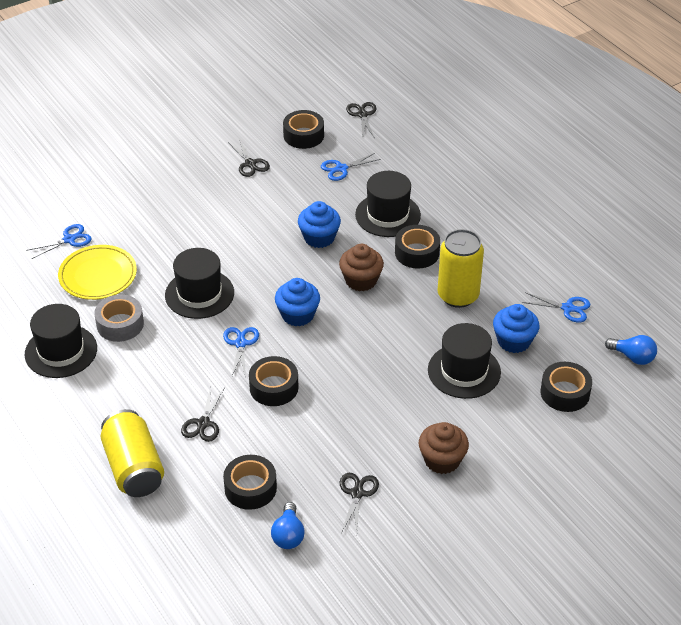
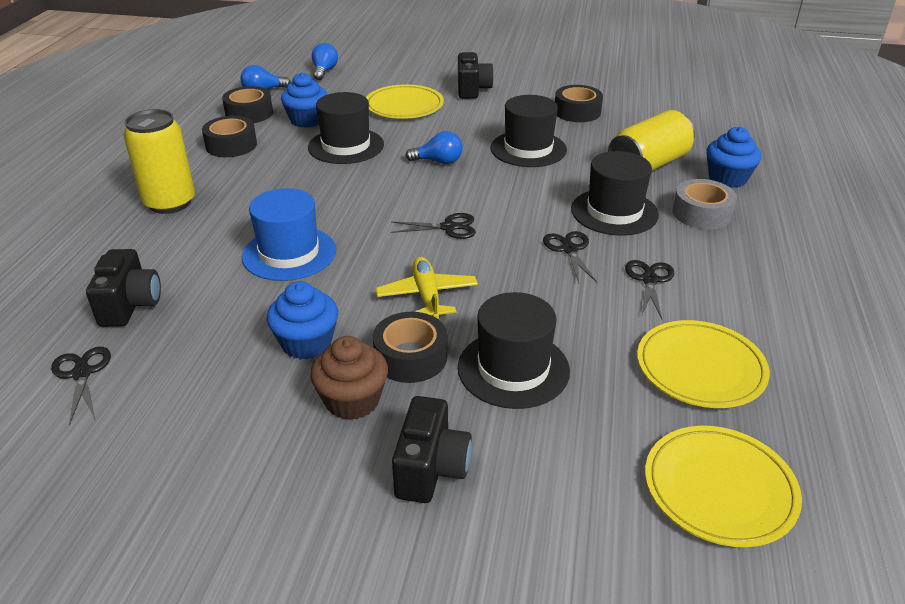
black camera: none = 0 -> [86,249,161,327] [392,396,472,503] [458,52,494,99] = 3
black tape: [223,455,277,510] [249,356,299,406] [283,110,324,149] [395,225,440,268] [541,362,592,412] = 5 -> [202,116,257,157] [222,86,273,123] [373,312,447,383] [555,85,603,122] = 4
blue hat: none = 0 -> [242,188,336,281] = 1
blue light bulb: [271,502,305,549] [605,335,657,365] = 2 -> [240,65,291,90] [312,43,338,80] [406,131,463,164] = 3
blue scissors: [26,224,92,259] [223,327,259,377] [321,153,381,181] [522,292,591,322] = 4 -> none = 0
brown cupcake: [339,244,384,291] [419,422,469,474] = 2 -> [310,336,388,420] = 1
yellow plane: none = 0 -> [376,257,478,319] = 1
yellow plate: [58,245,137,300] = 1 -> [366,84,444,119] [637,320,770,408] [645,426,802,547] = 3

